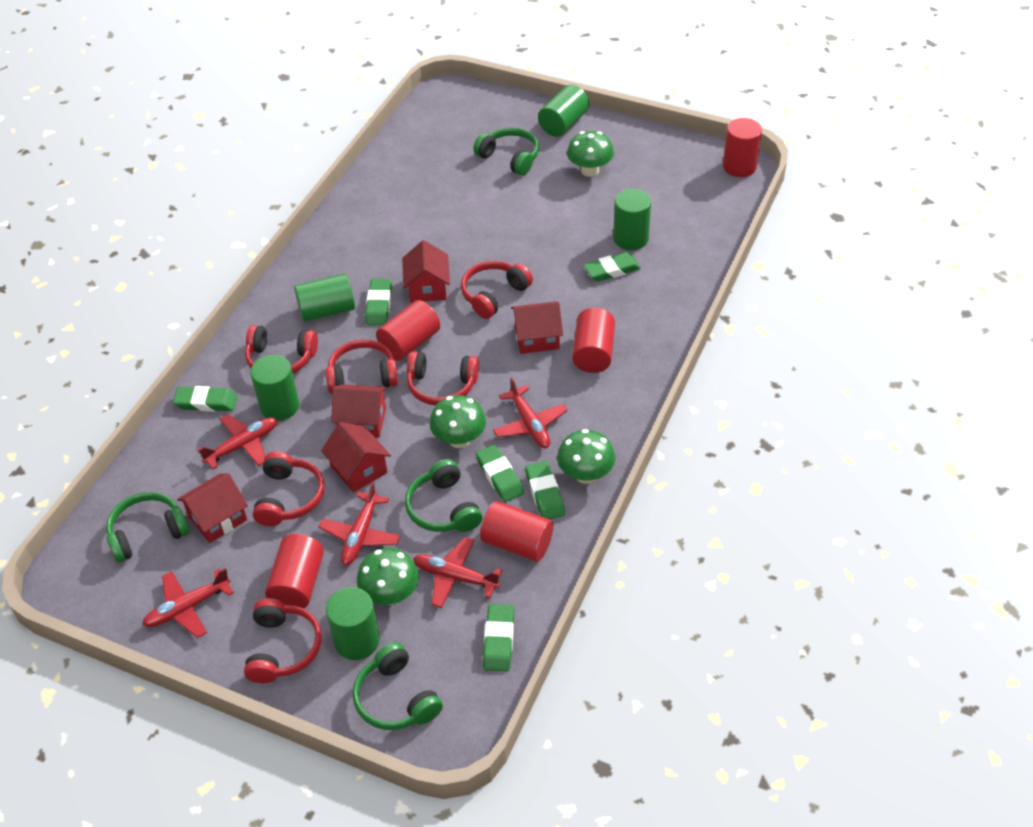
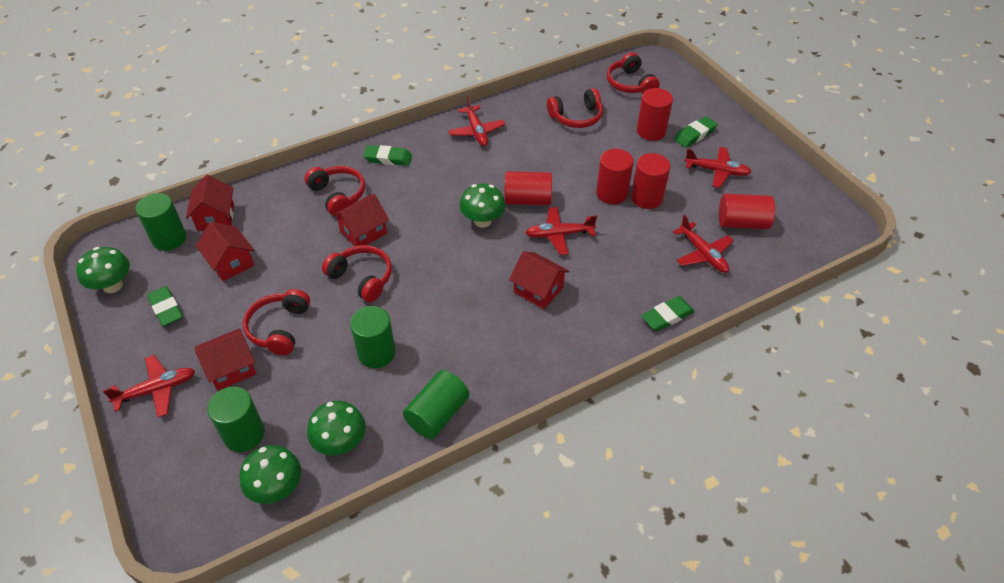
green cylinder: [250,355,299,421] [294,274,355,322] [326,587,380,660] [538,85,589,137] [613,189,651,250] = 5 -> [136,193,186,251] [207,387,265,452] [350,306,396,368] [403,370,469,439] = 4
green eraser: [173,386,237,412] [365,279,392,325] [476,445,524,502] [483,604,514,671] [525,461,565,519] [584,252,641,282] = 6 -> [147,286,183,327] [363,145,412,166] [641,296,695,331] [674,116,718,148] = 4
green headphones: [106,492,190,562] [353,642,443,730] [405,459,482,532] [474,127,539,176] = 4 -> none = 0
red headphones: [244,598,322,683] [245,325,318,374] [253,451,324,526] [326,339,398,394] [407,351,479,406] [461,261,533,319] = 6 -> [243,289,310,355] [305,166,365,216] [322,245,392,302] [547,88,603,128] [607,52,660,94] = 5

